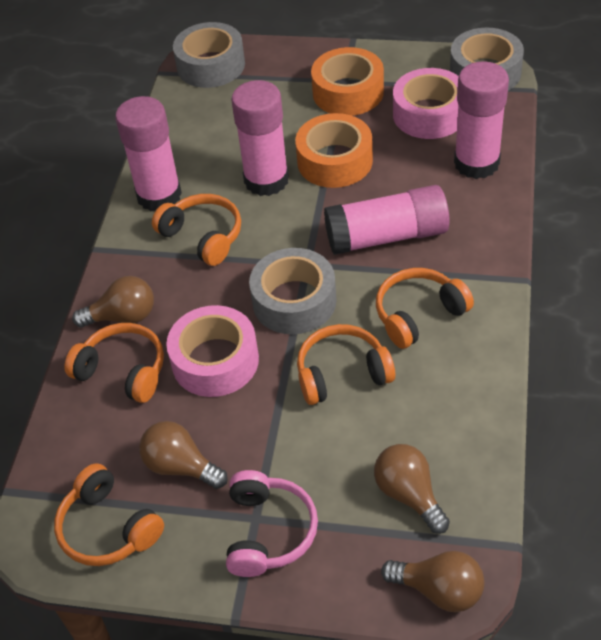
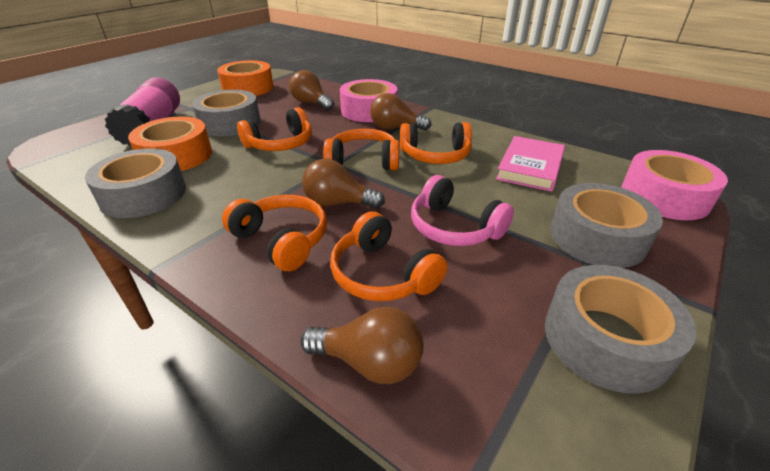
grey tape: [173,22,245,88] [249,248,337,334] [450,28,524,91] = 3 -> [85,148,186,218] [192,90,261,136] [545,265,697,394] [550,183,663,268] = 4
pink book: none = 0 -> [496,136,565,192] = 1
pink glue stick: [115,96,182,211] [231,80,289,196] [324,185,450,255] [454,61,509,179] = 4 -> [105,77,180,146] = 1

